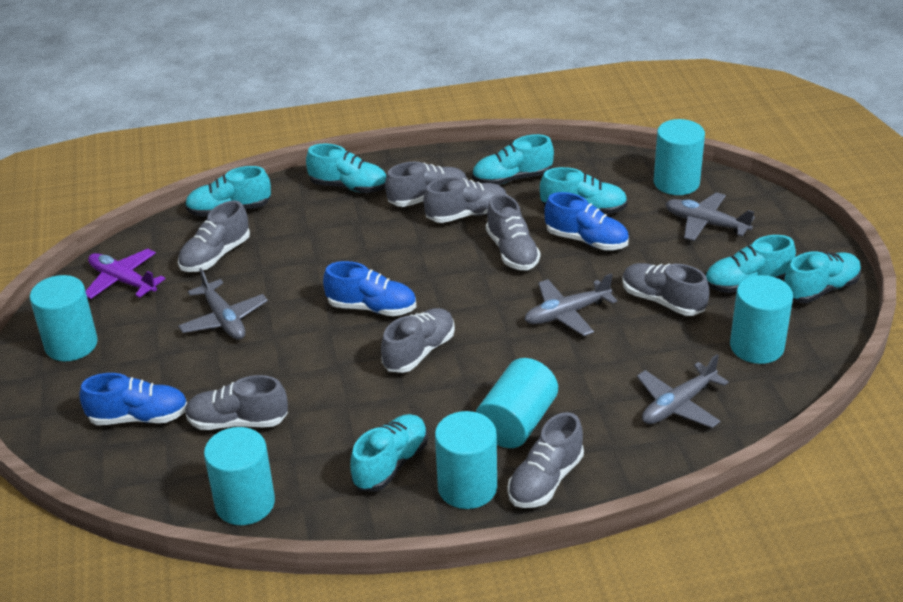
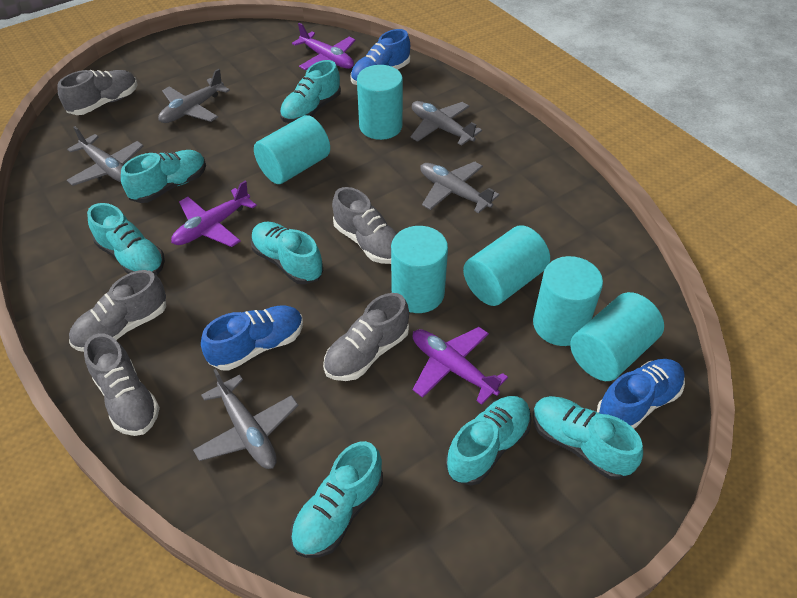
grey plane: [178,268,268,340] [524,274,617,336] [637,354,729,428] [665,192,755,241] = 4 -> [67,126,143,186] [158,69,230,123] [193,369,298,469] [410,101,482,146] [420,161,500,213] = 5
grey shoe: [178,201,250,272] [185,375,288,430] [381,308,455,373] [385,162,467,207] [423,177,507,223] [486,194,540,270] [508,412,584,508] [622,263,710,316] = 8 -> [57,70,137,115] [69,270,166,352] [84,333,160,436] [323,293,409,381] [332,187,397,264] = 5
purple plane: [86,249,165,299] = 1 -> [171,181,257,247] [292,23,356,70] [413,327,508,405] = 3

